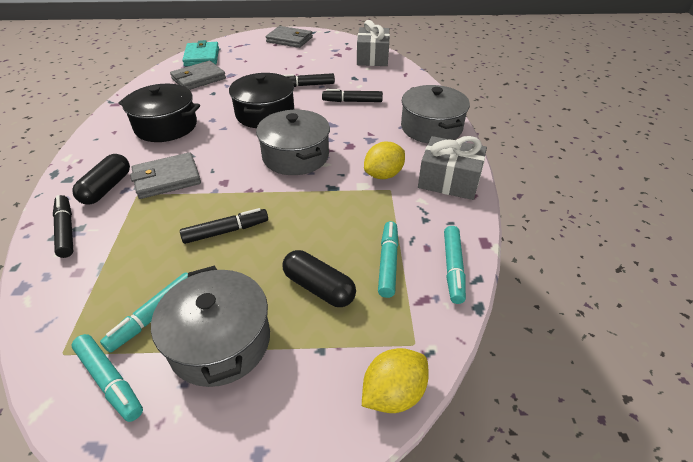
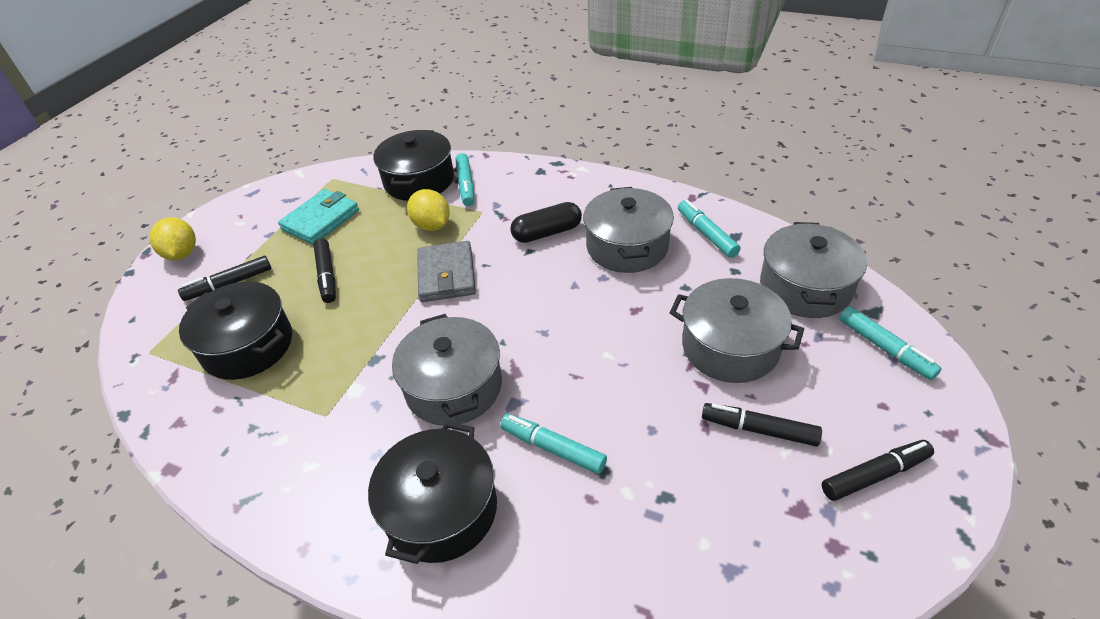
black capsule: [72,154,130,205] [283,250,356,307] = 2 -> [510,202,582,243] = 1
black pot: [118,84,200,142] [229,73,294,128] = 2 -> [179,282,292,380] [368,421,497,564] [374,130,454,201] = 3
grey gift: [357,20,390,66] [418,136,487,200] = 2 -> none = 0
grey pot: [151,266,270,387] [256,110,330,175] [401,85,470,143] = 3 -> [392,314,502,426] [583,187,674,273] [670,278,804,383] [760,222,867,318] = 4
grey wallet: [130,152,201,199] [170,61,226,90] [266,26,313,48] = 3 -> [417,241,476,302] = 1

